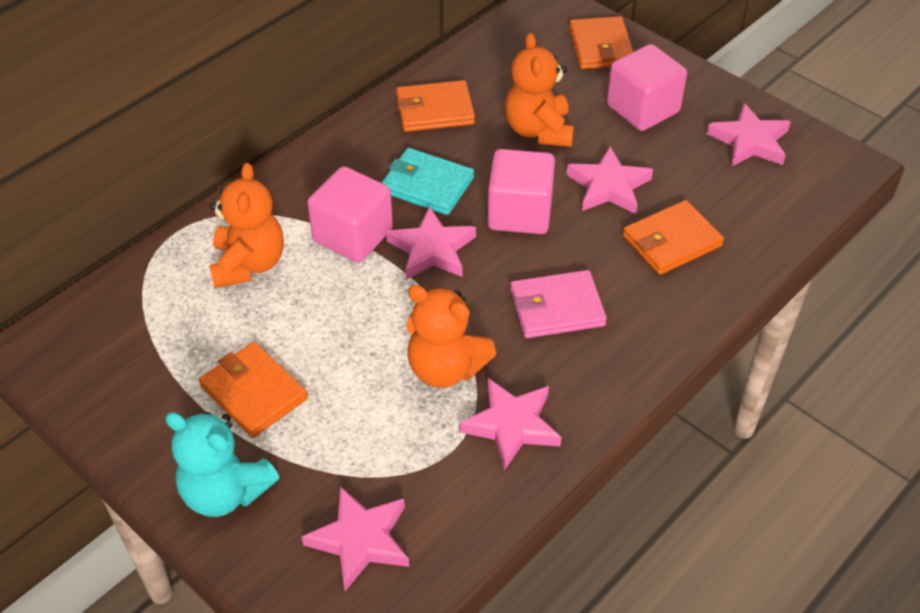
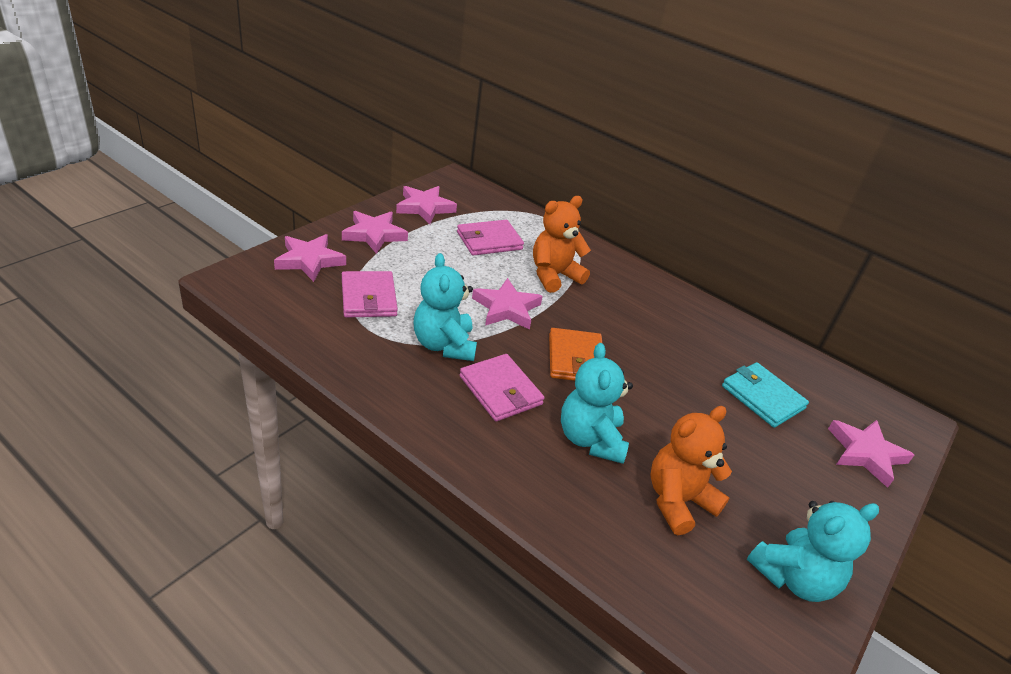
orange teddy bear: [209,163,284,288] [406,285,496,388] [505,33,574,147] = 3 -> [533,196,591,293] [650,406,732,535] = 2
orange wallet: [199,342,308,438] [396,80,475,132] [569,16,633,69] [623,200,724,275] = 4 -> [549,328,602,381] = 1
pink cube: [307,166,393,263] [488,149,555,234] [607,44,687,131] = 3 -> none = 0
pink wallet: [510,270,607,338] = 1 -> [342,271,398,318] [457,220,524,255] [460,354,544,421] = 3
turquoise teddy bear: [165,412,279,517] = 1 -> [414,253,477,361] [561,343,633,464] [747,501,879,602] = 3

